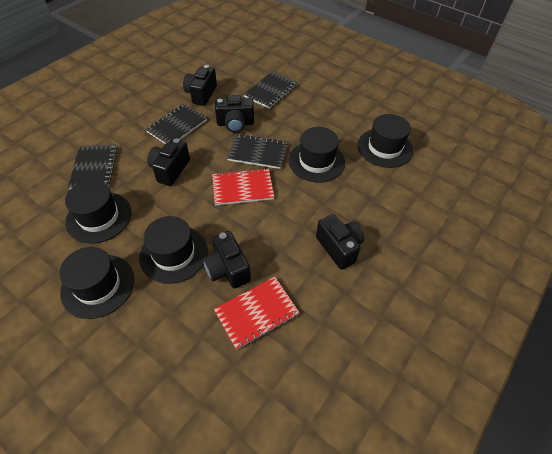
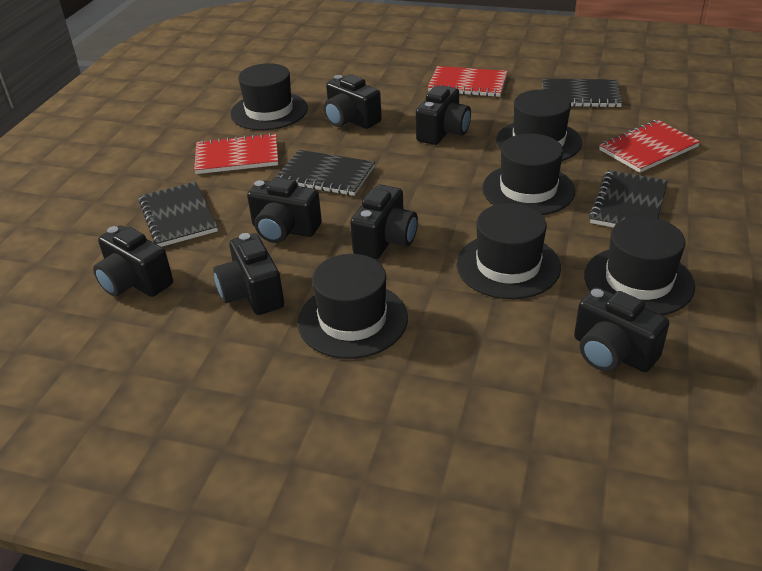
black camera: [147,138,190,186] [183,65,217,106] [203,231,251,289] [215,95,254,133] [316,214,364,270] = 5 -> [93,226,173,297] [213,233,284,315] [247,177,322,243] [324,75,382,129] [350,185,418,259] [416,85,471,145] [574,287,670,372] = 7
black hat: [59,247,134,319] [65,180,131,244] [139,216,208,284] [288,127,345,182] [358,114,413,168] = 5 -> [230,63,308,130] [298,254,408,359] [457,203,561,299] [482,133,575,215] [496,90,582,161] [584,216,695,315] = 6
red notebook: [212,168,274,205] [214,277,300,350] = 2 -> [194,133,278,174] [428,66,508,97] [599,120,700,173] = 3

